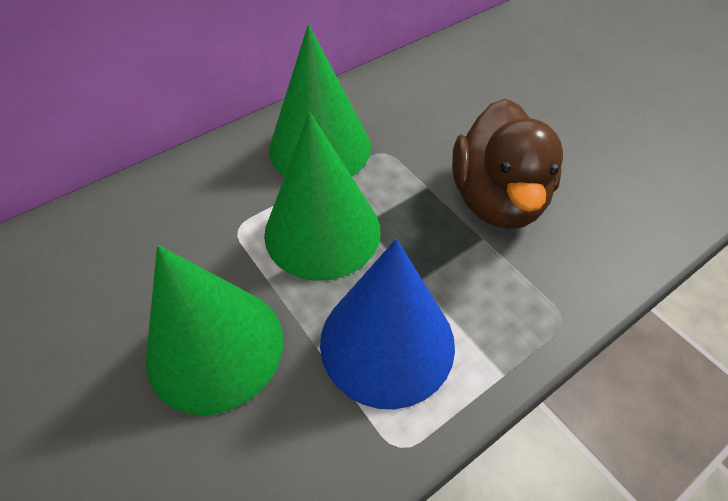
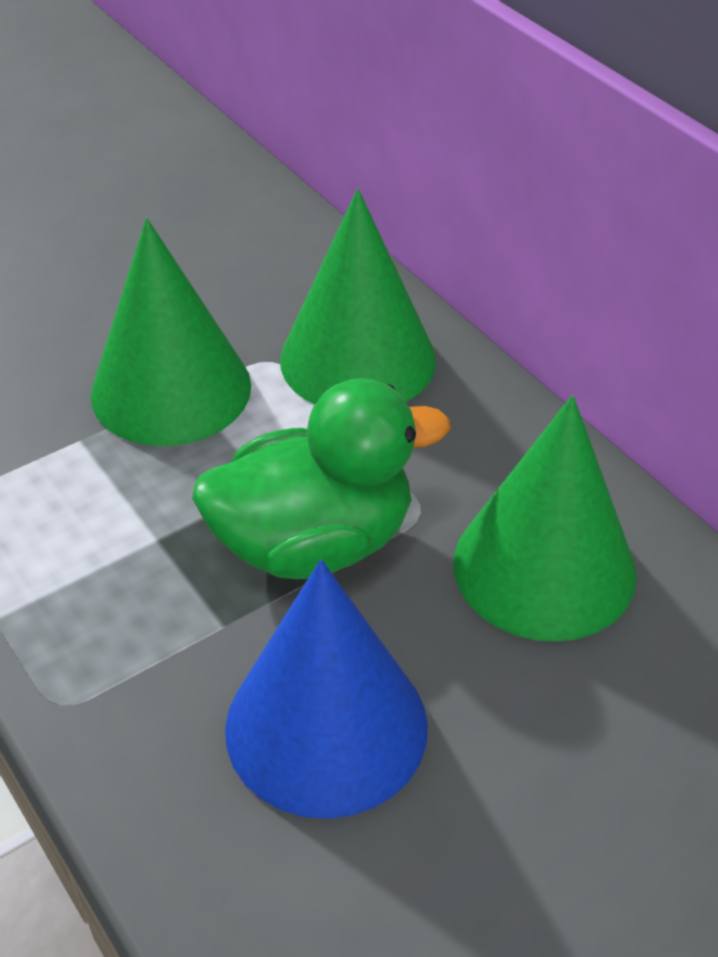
brown duck: [452,99,563,229] = 1 -> none = 0
green duck: none = 0 -> [192,378,450,579] = 1

